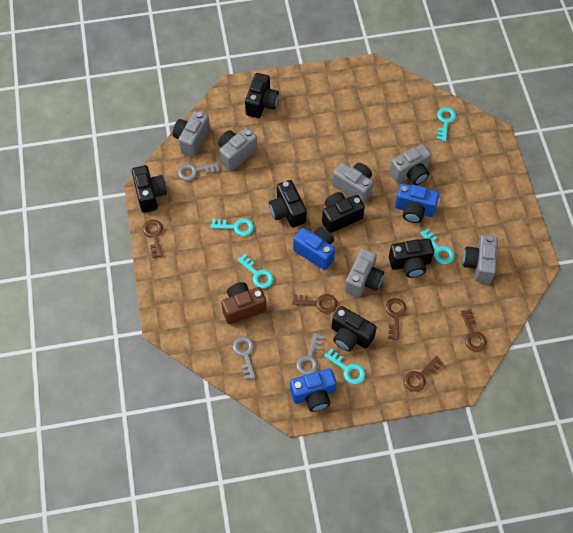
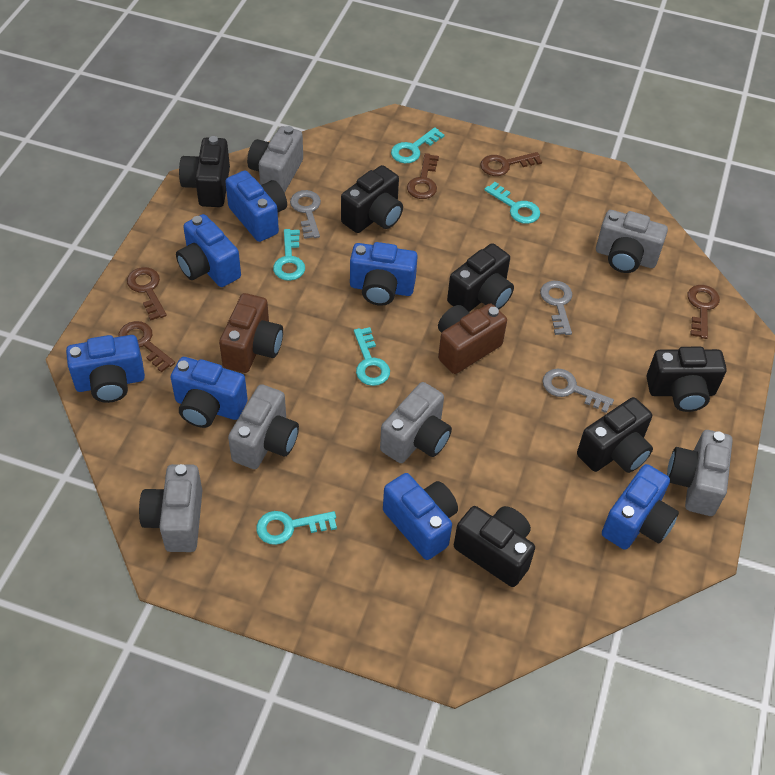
blue camera: [290,368,336,412] [293,227,335,270] [395,183,439,223] = 3 -> [66,335,145,403] [170,357,248,428] [176,214,241,287] [225,171,287,242] [350,242,418,306] [383,473,458,560] [602,464,679,550] = 7
brown camera: [221,282,266,324] = 1 -> [219,293,283,373] [438,303,507,374] = 2

